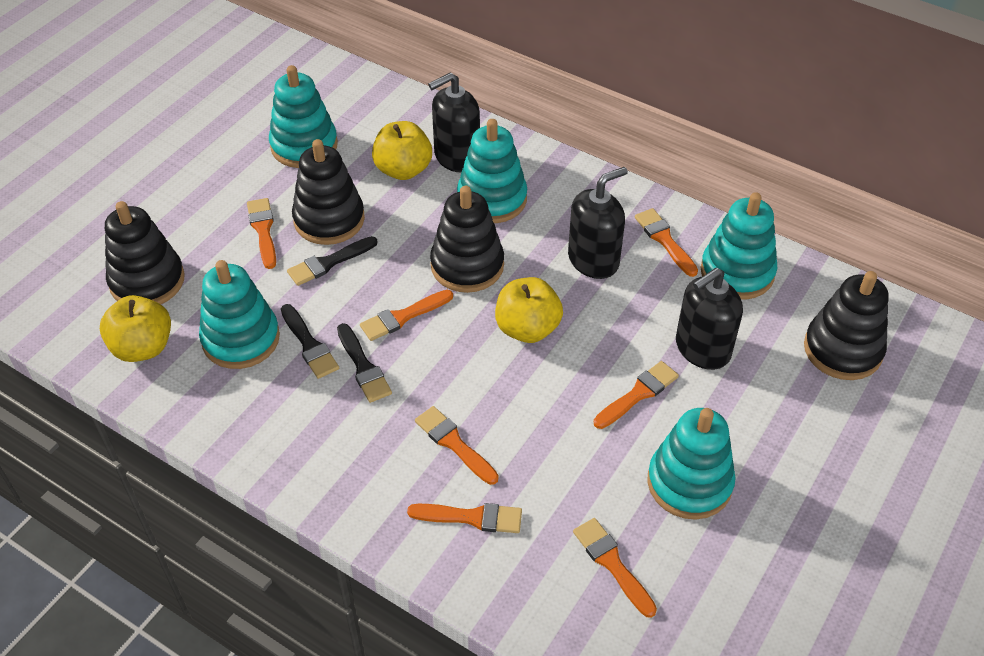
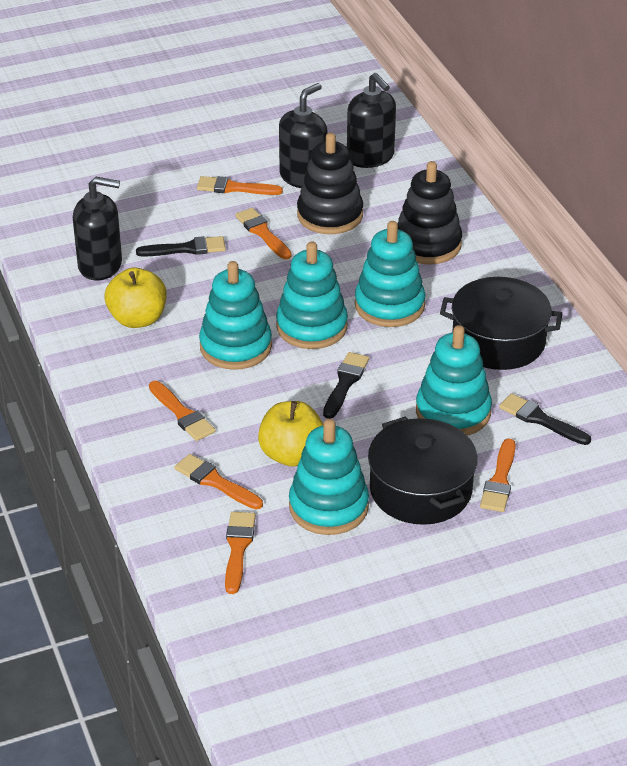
black pot: none = 0 -> [368,417,478,525] [440,277,562,370] = 2
black stacking toy: [105,201,185,304] [292,139,365,245] [430,186,504,293] [804,271,888,380] = 4 -> [297,133,363,234] [397,161,462,264] = 2
orange brush: [247,198,276,269] [360,290,453,341] [407,503,522,533] [415,406,499,485] [573,518,657,618] [594,361,679,429] [635,208,698,277] = 7 -> [149,381,216,441] [175,454,263,509] [197,176,283,195] [225,512,256,594] [235,208,291,259] [480,439,516,512] = 6
yellow apple: [100,295,171,362] [372,121,432,180] [495,277,563,343] = 3 -> [105,268,167,328] [258,401,323,467] = 2

